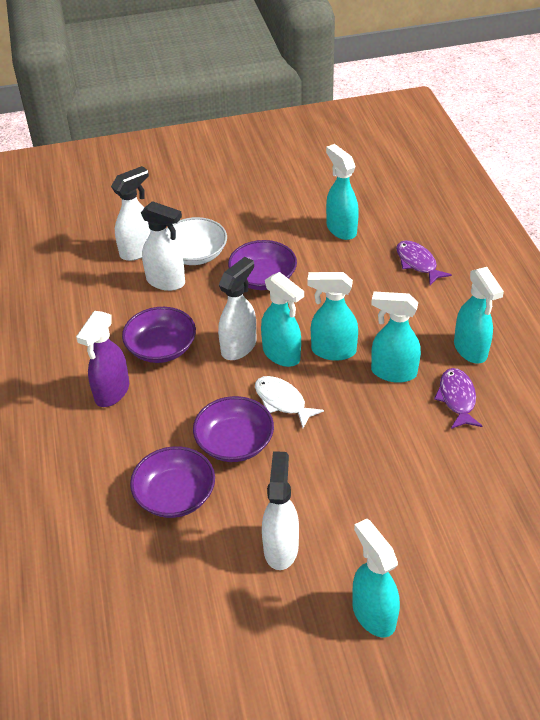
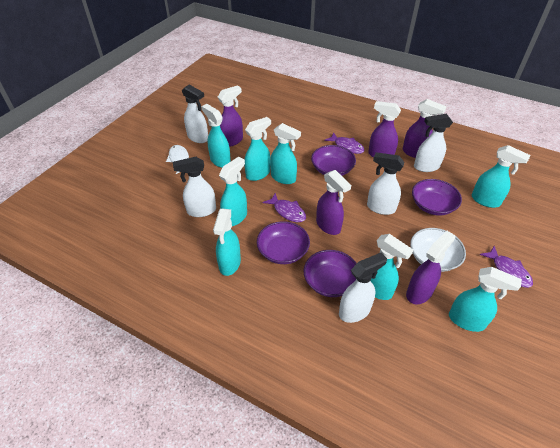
purple fish: [396,240,452,285] [434,368,482,429] = 2 -> [263,193,306,222] [324,132,364,154] [480,246,533,288] = 3
purple spray bottle: [76,311,129,407] = 1 -> [218,85,243,147] [316,170,351,235] [368,101,401,158] [403,99,447,158] [406,231,455,304] = 5
turquoise spray bottle: [261,272,304,367] [307,272,358,361] [326,144,359,240] [352,519,400,637] [371,291,421,383] [454,267,504,364] = 6 -> [201,104,231,168] [213,209,241,276] [219,157,247,226] [244,117,271,181] [270,123,301,184] [370,234,413,300] [449,267,522,332] [472,145,531,208] = 8
white spray bottle: [111,166,151,261] [141,201,185,291] [218,257,256,360] [262,451,299,570] = 4 -> [173,157,216,217] [182,84,208,143] [339,252,387,323] [367,152,404,215] [414,114,453,172] = 5

